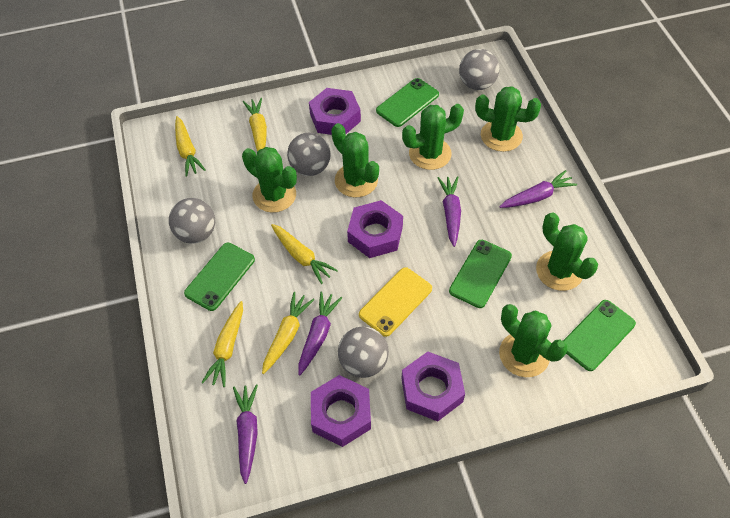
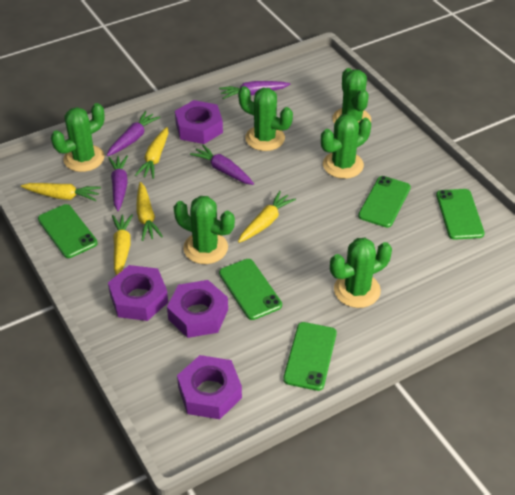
green phone: [184,243,255,311] [376,78,439,127] [449,240,512,308] [563,300,636,371] = 4 -> [38,204,98,258] [219,259,282,320] [283,322,337,391] [358,176,411,228] [436,189,485,240] = 5
grey ball: [169,198,215,244] [287,133,331,176] [338,326,389,378] [459,49,500,90] = 4 -> none = 0
yellow phone: [359,267,432,337] = 1 -> none = 0

